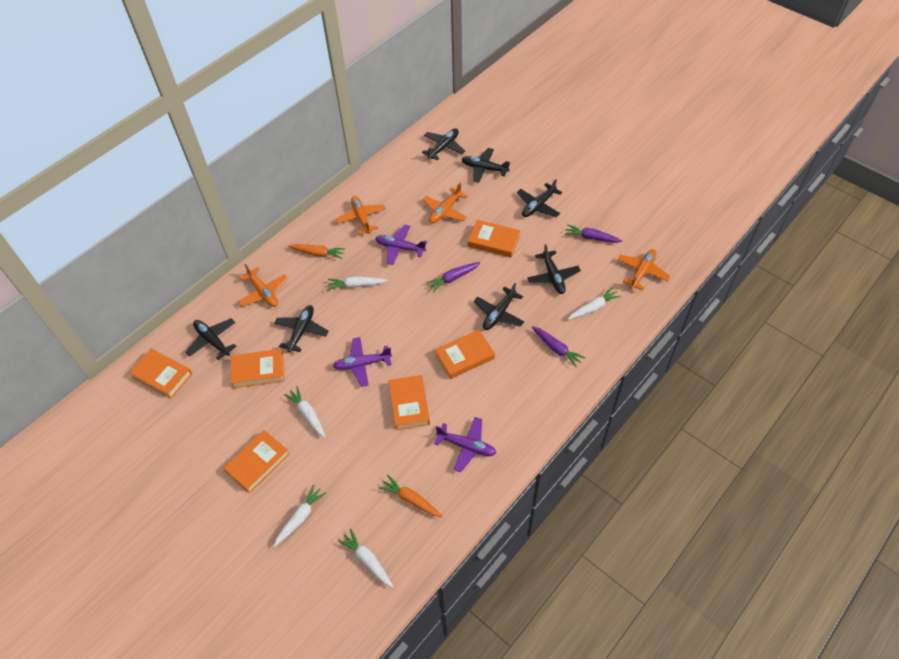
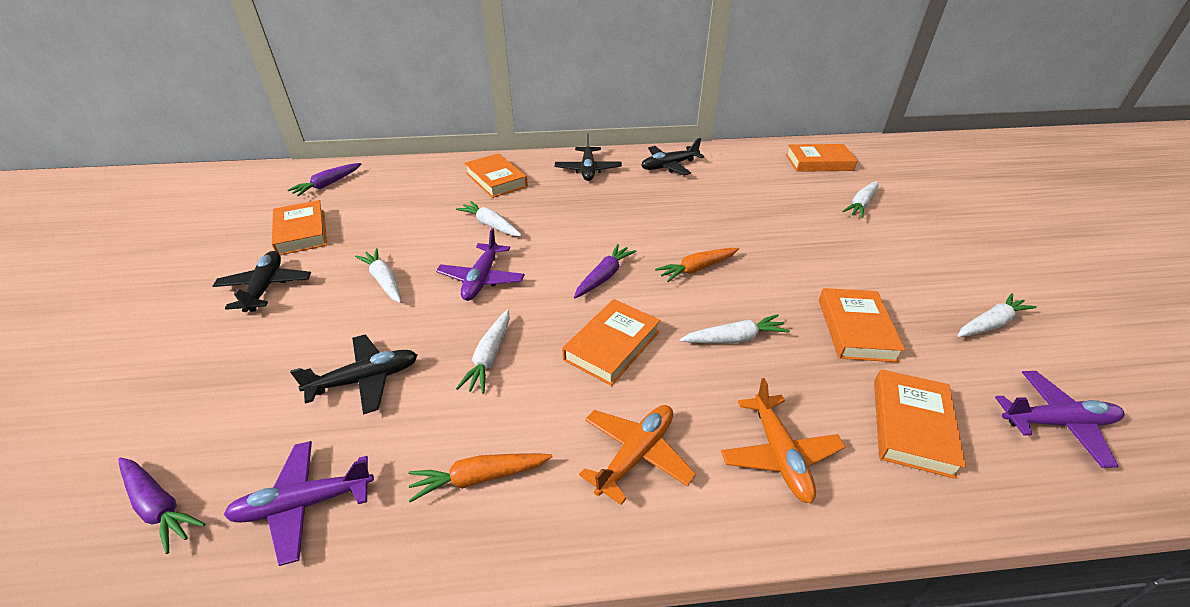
black plane: [185,318,237,360] [274,305,328,352] [422,128,465,160] [462,148,510,183] [474,283,524,330] [517,179,562,217] [527,244,581,294] = 7 -> [213,251,311,312] [290,334,418,415] [555,133,622,181] [641,138,705,175] = 4
orange plane: [238,264,288,307] [336,196,386,234] [423,183,468,224] [618,249,670,291] = 4 -> [579,405,696,505] [721,378,845,503] = 2
white carrot: [274,485,326,547] [284,386,326,438] [328,276,388,290] [338,529,393,588] [568,287,621,320] = 5 -> [355,248,401,303] [456,201,522,236] [456,310,510,394] [680,314,790,343] [842,181,878,218] [958,293,1037,337] = 6

